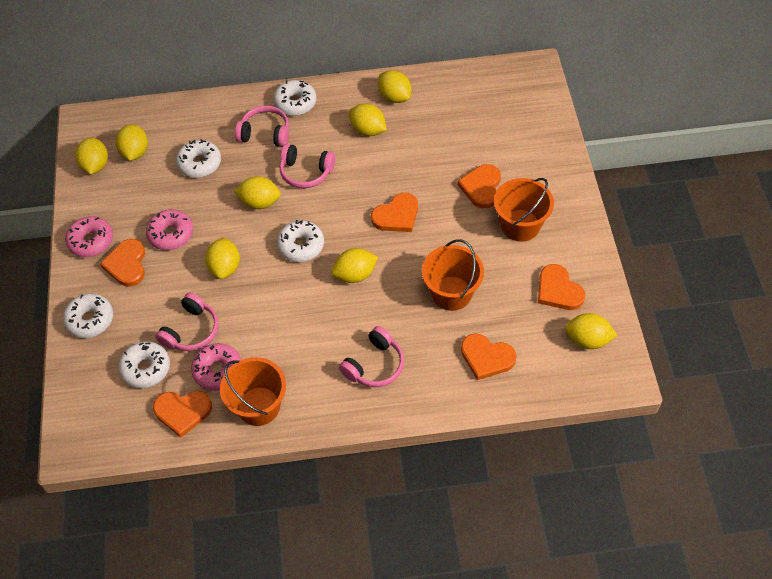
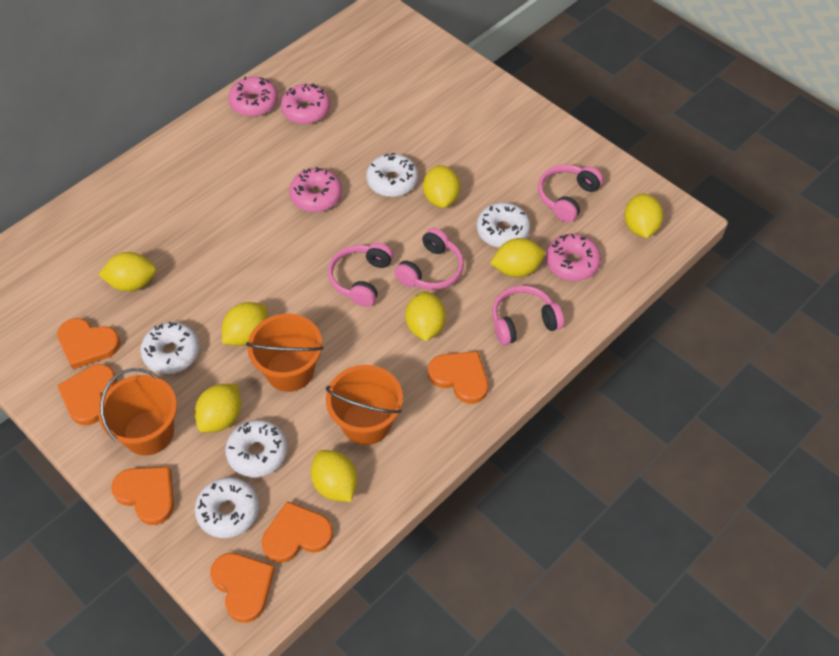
pink donut: [65,216,113,257] [146,209,193,250] [191,343,241,391] = 3 -> [228,77,278,117] [281,83,330,124] [289,167,342,212] [546,234,601,281] = 4

